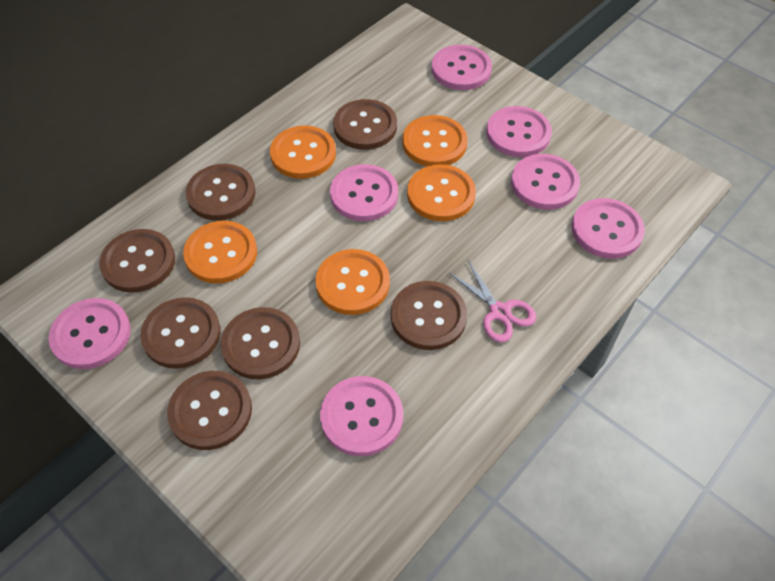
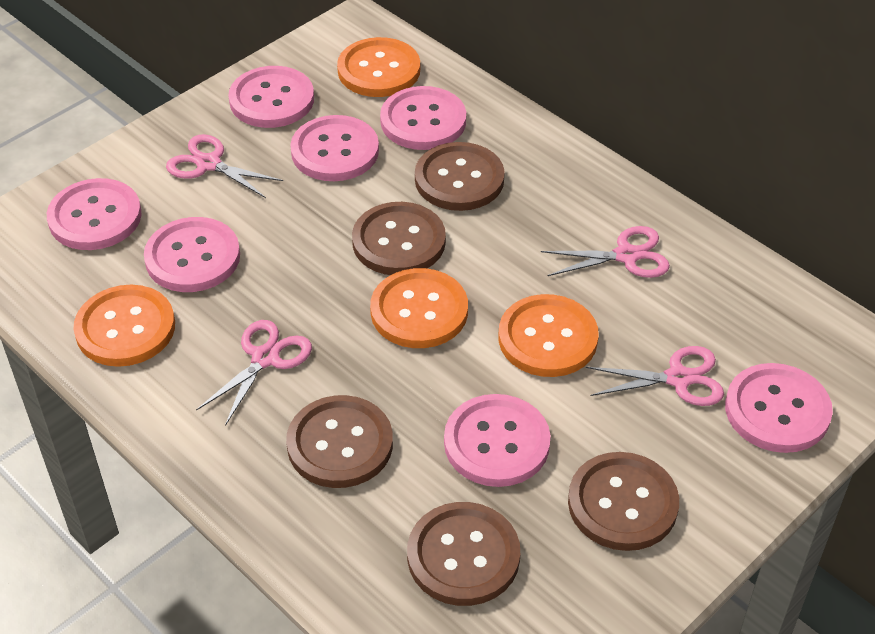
brown button: [99,229,175,293] [140,297,220,369] [167,371,252,450] [186,164,256,221] [221,307,300,380] [333,99,397,150] [391,281,467,350] = 7 -> [286,395,393,488] [352,202,446,275] [407,502,520,606] [415,142,505,211] [568,452,679,551] = 5
orange button: [183,221,257,284] [270,126,336,179] [315,249,390,315] [402,115,468,166] [407,164,476,221] = 5 -> [73,285,175,367] [337,37,420,97] [370,268,468,348] [499,294,599,377] = 4
pink scissors: [448,260,536,342] = 1 -> [166,134,283,198] [196,320,312,426] [541,226,670,278] [586,346,724,406] = 4

